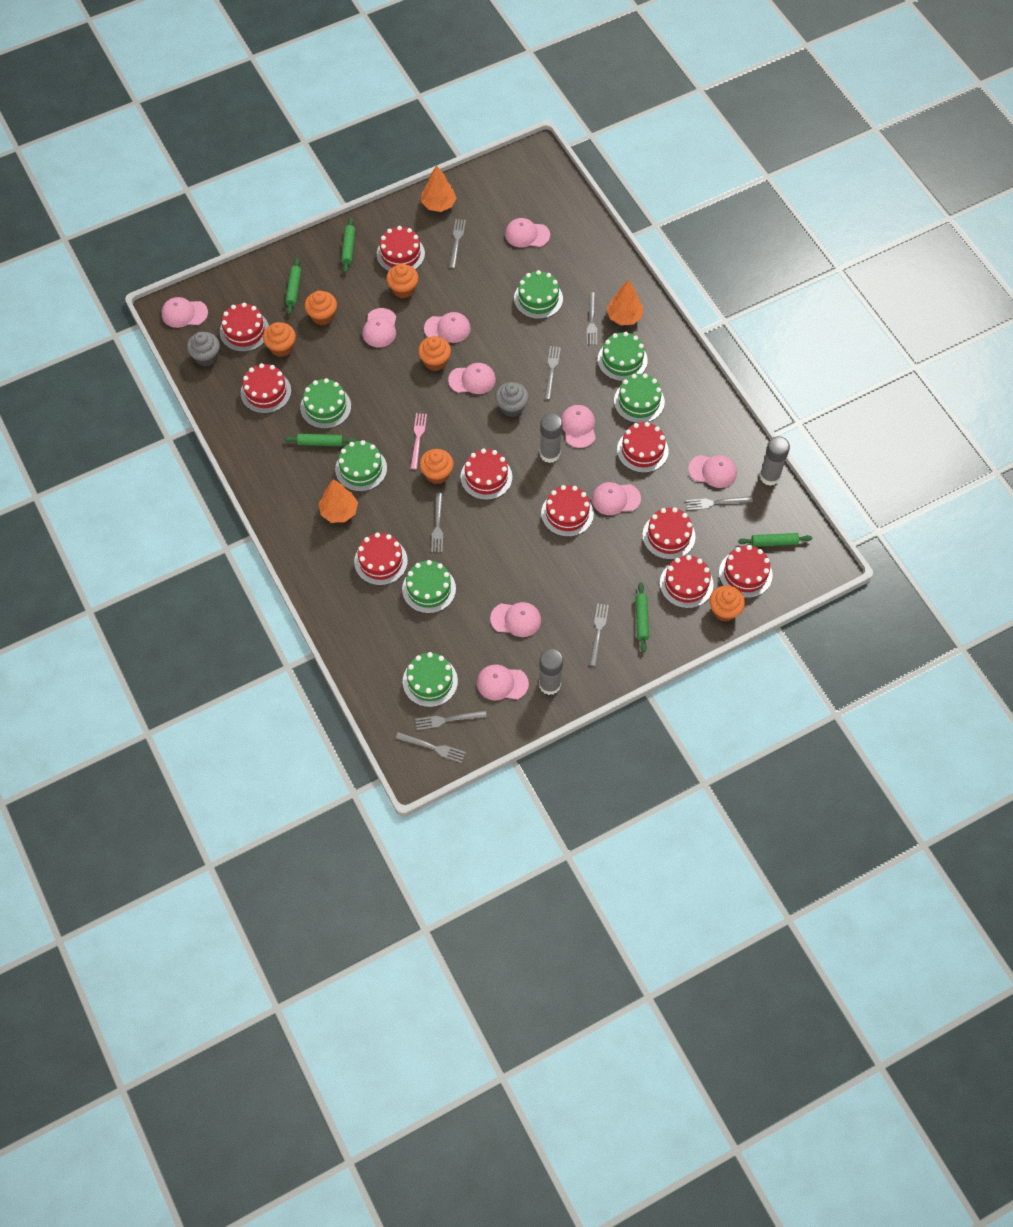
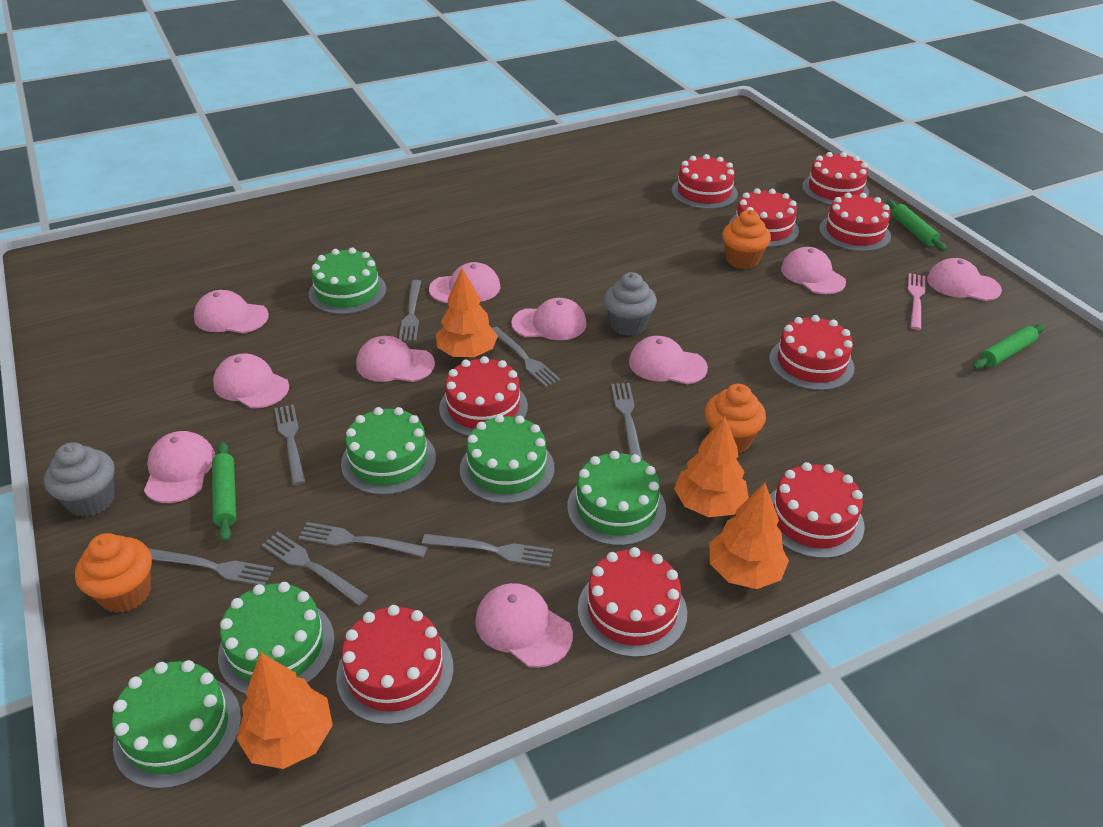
green cake: [300,378,351,429] [335,440,387,492] [402,560,456,613] [403,652,458,707] [514,270,563,319] [598,332,648,381] [614,373,665,423] = 7 -> [112,660,241,789] [218,582,335,694] [309,248,386,315] [341,407,436,495] [460,414,555,504] [567,451,666,546] = 6
green rolling pin: [284,434,356,446] [285,258,301,315] [341,217,355,273] [635,583,649,652] [738,533,812,547] = 5 -> [212,442,236,542] [886,200,947,251] [972,324,1045,370] = 3
grey glue stick: [539,649,563,695] [540,413,563,463] [759,436,790,486] = 3 -> none = 0
orange cupcake: [263,322,296,357] [305,290,337,325] [386,263,419,298] [418,336,451,371] [420,449,454,484] [710,585,745,622] = 6 -> [75,533,152,613] [705,384,766,453] [722,210,771,269] = 3
orange tree: [319,479,358,523] [421,165,456,212] [607,280,643,325] = 3 -> [237,652,333,769] [436,268,498,357] [674,416,749,517] [710,483,789,589] = 4
red cake: [220,303,269,352] [241,363,291,414] [354,533,408,585] [377,226,425,271] [460,448,512,500] [541,485,594,537] [617,422,669,473] [642,507,695,560] [660,555,714,608] [719,545,773,598] = 10 -> [336,605,454,725] [439,356,528,437] [578,547,687,658] [672,154,738,209] [729,188,799,247] [769,315,854,391] [770,462,864,559] [802,152,869,205] [819,193,891,252] = 9

